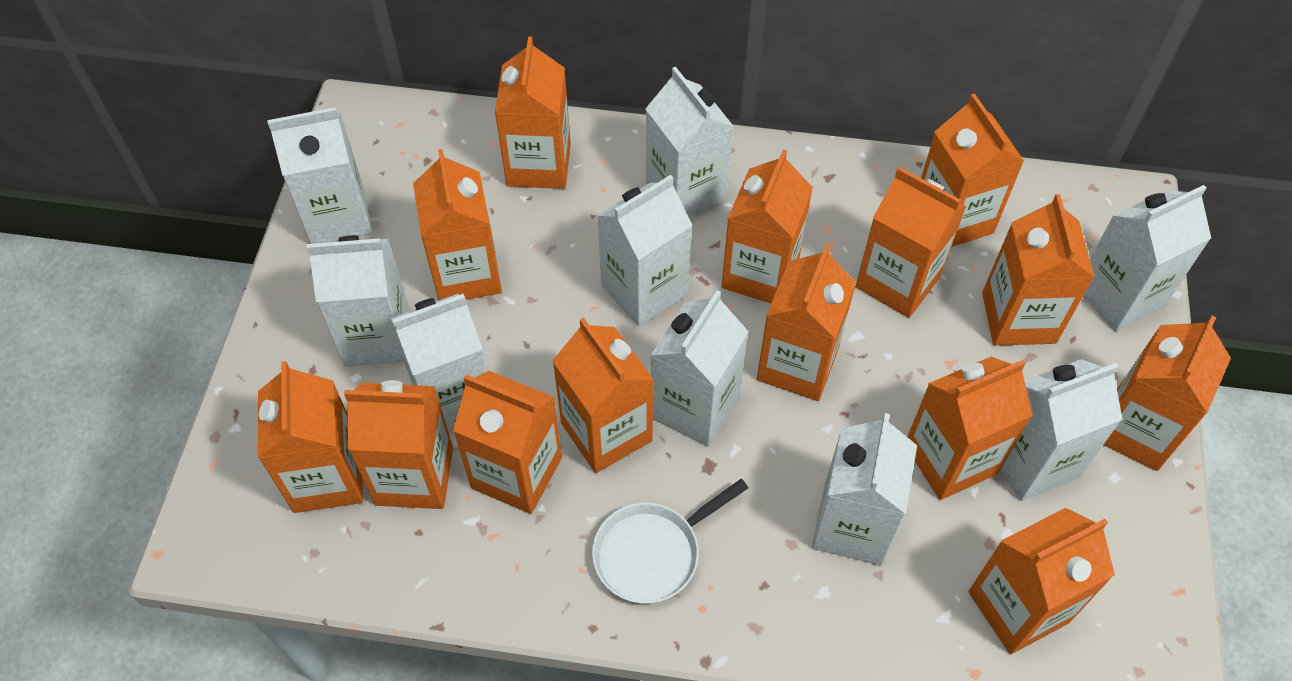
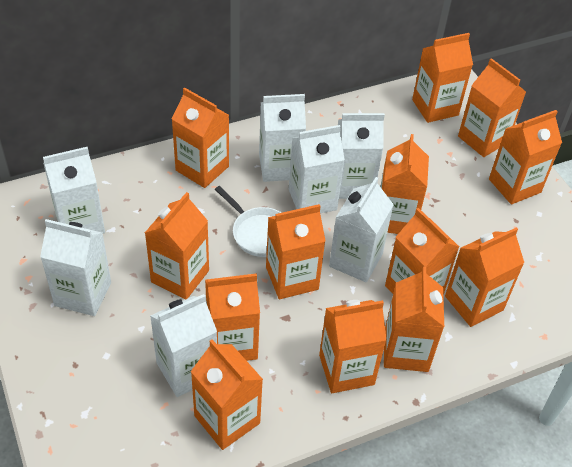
orange carton: [258,361,363,513] [344,380,453,509] [413,149,502,300] [453,371,562,514] [495,37,571,189] [552,318,654,473] [722,149,813,303] [757,245,856,401] [856,167,967,318] [907,357,1033,500] [921,93,1024,247] [968,508,1115,654] [982,194,1095,346] [1104,315,1231,471] = 14 -> [145,192,209,299] [172,87,229,188] [191,340,263,450] [205,273,260,361] [266,204,325,299] [319,300,387,393] [380,134,429,234] [384,267,444,372] [385,208,459,295] [412,33,473,123] [445,228,524,327] [458,58,526,157] [489,110,562,204] = 13
white carton: [267,107,372,244] [307,235,409,367] [390,294,487,430] [597,175,692,326] [646,67,734,218] [650,290,749,446] [812,413,917,565] [1001,359,1122,501] [1084,185,1211,331] = 9 -> [40,219,111,316] [43,147,105,233] [150,294,217,397] [259,94,306,182] [289,125,345,213] [329,177,394,282] [338,113,385,199] = 7

